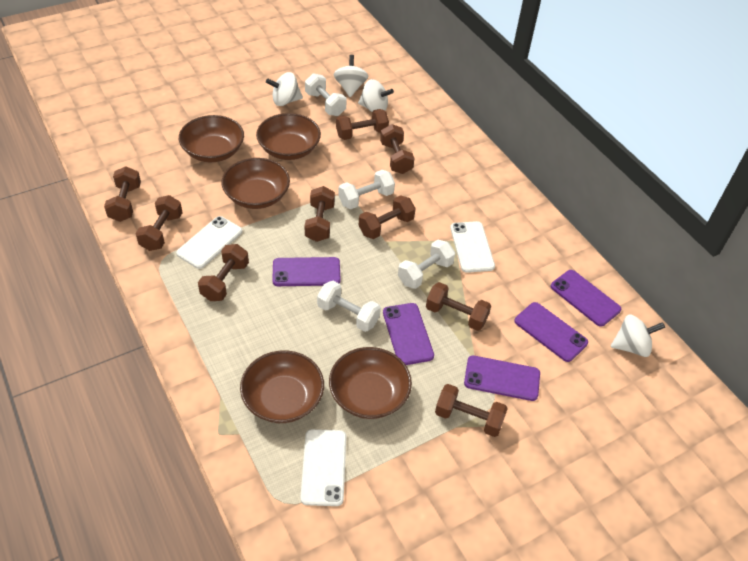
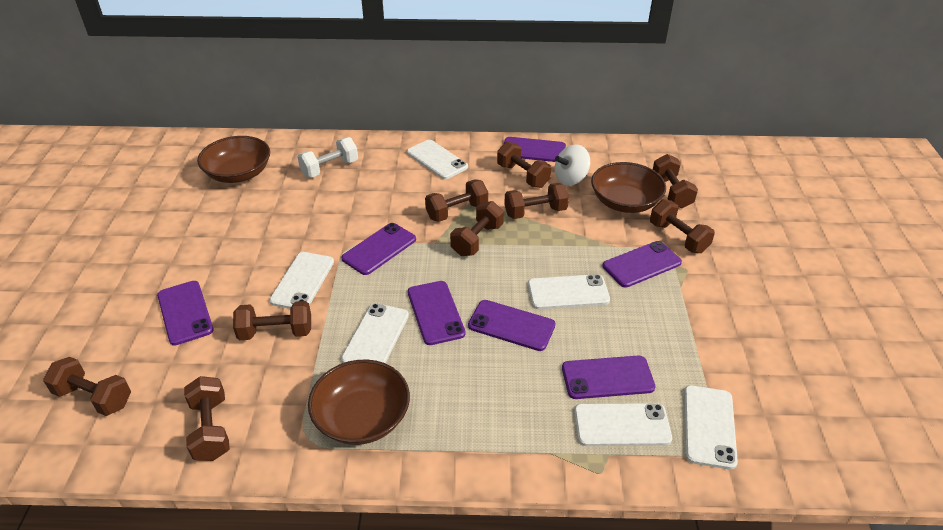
brown bowl: [179,115,244,162] [222,158,290,209] [240,351,324,423] [256,113,321,160] [329,347,412,419] = 5 -> [197,136,270,183] [308,359,410,445] [591,162,666,213] = 3
purple phone: [272,257,341,286] [383,303,434,365] [464,355,540,401] [514,302,588,362] [551,270,621,327] = 5 -> [157,281,214,345] [342,223,416,275] [408,281,466,345] [468,300,556,351] [504,137,566,162] [562,356,656,399] [603,241,682,288] = 7
white dumbbell: [305,73,347,116] [317,281,381,332] [338,170,395,209] [398,240,455,289] = 4 -> [297,137,358,178] = 1
white phone: [176,216,242,269] [300,429,346,506] [450,221,495,273] = 3 -> [269,252,334,309] [341,303,409,363] [407,140,468,179] [528,274,610,309] [574,403,672,446] [684,385,738,470] = 6
white spinning top: [266,72,303,106] [334,55,368,97] [358,79,394,112] [611,314,665,357] = 4 -> [555,145,590,186] = 1

